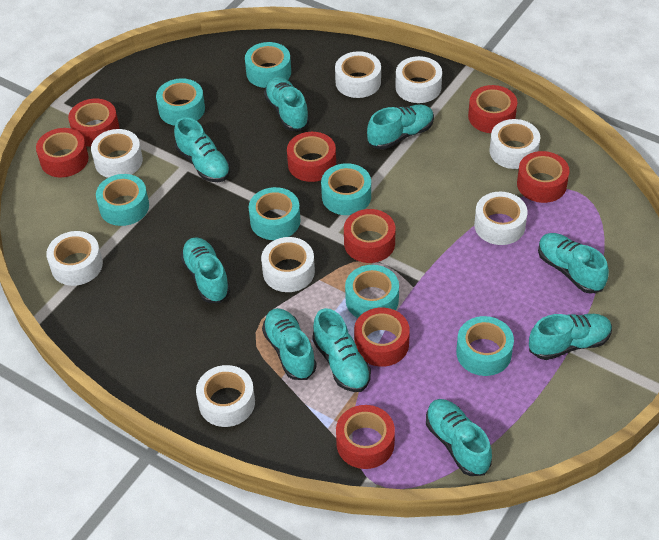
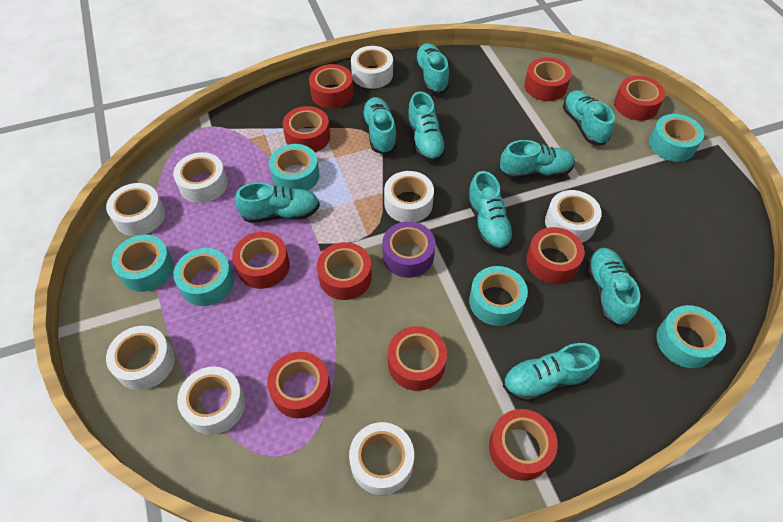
purple tape: none = 0 -> [382,222,435,278] = 1
red tape: [36,128,89,177] [68,99,119,147] [287,132,336,182] [336,405,395,469] [344,209,395,263] [354,307,410,367] [468,85,517,133] [517,151,569,203] = 8 -> [232,232,290,289] [267,352,331,419] [282,106,330,152] [309,64,354,108] [317,242,372,300] [388,326,447,391] [489,409,558,481] [524,57,571,101] [526,227,585,284] [614,76,665,121] = 10
turquoise tape: [96,174,149,226] [156,78,205,126] [245,42,291,88] [249,187,301,240] [321,163,371,215] [345,265,399,318] [456,316,514,376] = 7 -> [112,235,174,292] [173,248,234,306] [269,144,319,191] [469,266,528,326] [649,114,704,162] [656,305,726,368] = 6

